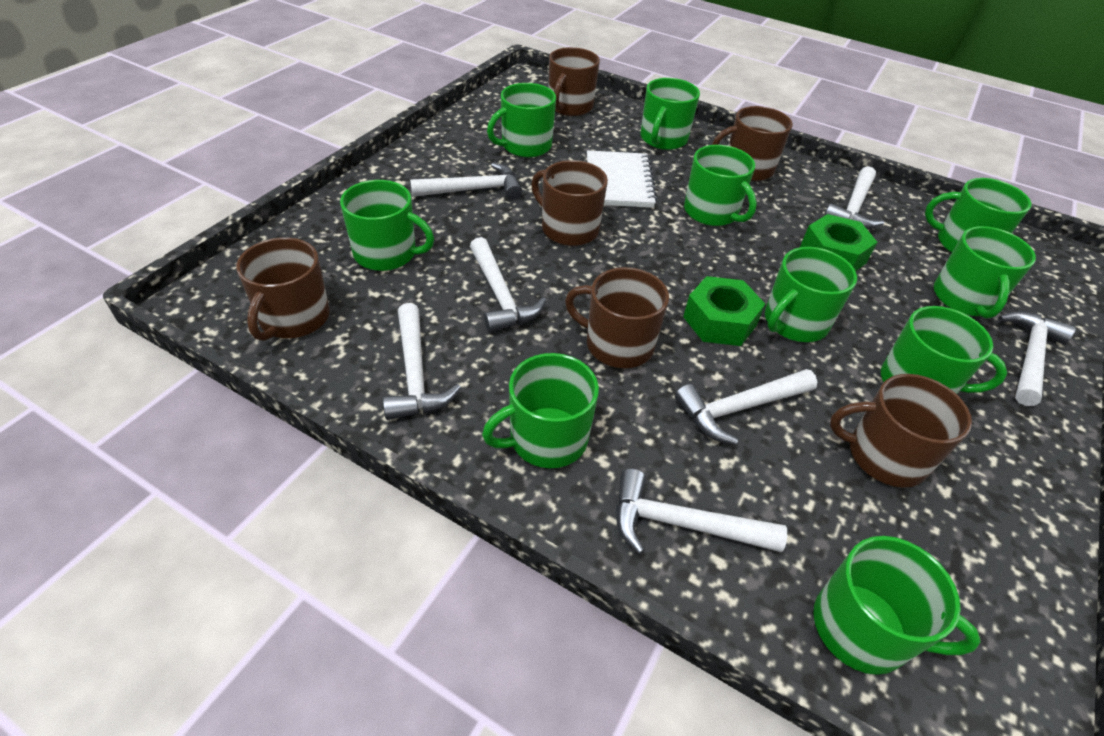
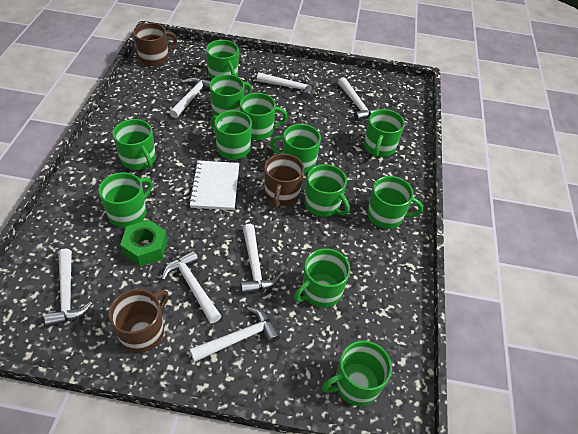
brown mug: [236,237,330,341] [531,160,608,246] [549,47,600,116] [565,267,669,368] [712,106,793,181] [830,374,972,488] = 6 -> [109,289,168,353] [134,23,177,66] [264,154,304,208] = 3
green mug: [340,180,434,271] [482,353,599,468] [487,83,556,157] [641,78,700,150] [684,145,757,226] [765,247,857,342] [813,536,981,675] [881,306,1007,394] [925,178,1032,253] [934,226,1036,319] = 10 -> [98,172,153,228] [113,119,156,170] [206,40,239,80] [210,74,252,116] [210,110,252,160] [240,93,287,140] [270,124,321,173] [294,248,350,308] [305,164,350,217] [322,341,392,406] [364,109,405,157] [367,176,423,229] = 12
green nut: [683,276,765,346] [800,214,877,271] = 2 -> [120,220,168,267] = 1

